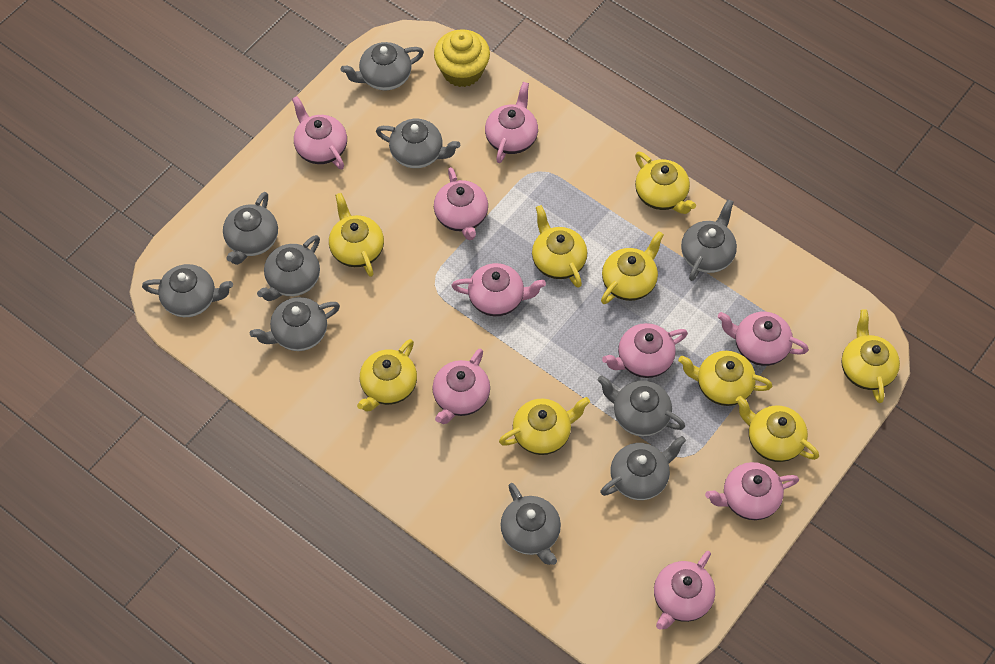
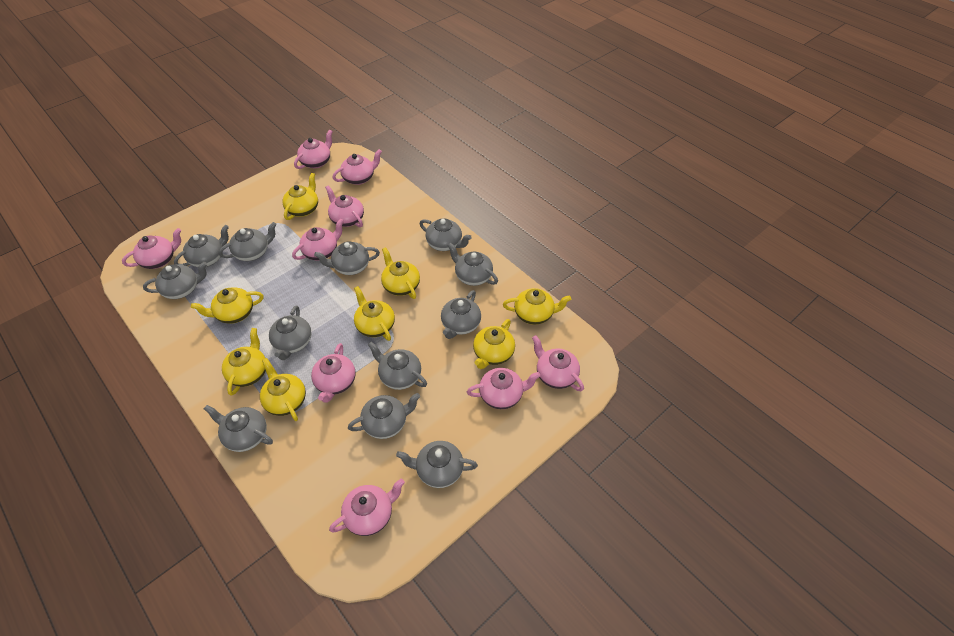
grey teapot: [142,264,233,317] [223,192,278,265] [250,297,340,351] [257,235,320,301] [341,42,424,91] [376,119,460,168] [500,483,561,565] [598,375,685,437] [600,436,686,500] [681,199,737,281] = 10 -> [143,262,207,299] [174,225,229,267] [204,405,273,452] [219,222,277,261] [269,305,312,360] [314,241,380,275] [348,393,420,439] [368,342,427,390] [396,441,478,488] [419,218,472,251] [441,290,481,339] [448,243,498,286] = 12
yellow cupcake: [434,29,490,87] = 1 -> none = 0
yellow teapot: [329,193,384,277] [357,339,417,412] [499,397,590,455] [532,205,587,288] [601,231,664,304] [635,151,696,214] [678,351,773,406] [736,396,819,462] [841,309,900,403] = 9 -> [191,287,264,324] [222,328,266,396] [260,358,306,421] [283,173,318,220] [354,286,395,341] [381,247,420,299] [473,319,515,369] [503,288,571,325] = 8

